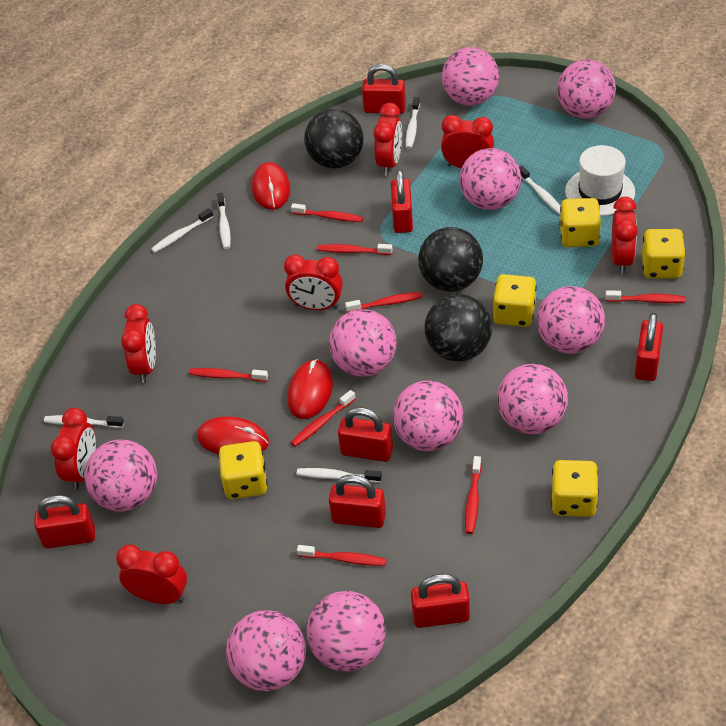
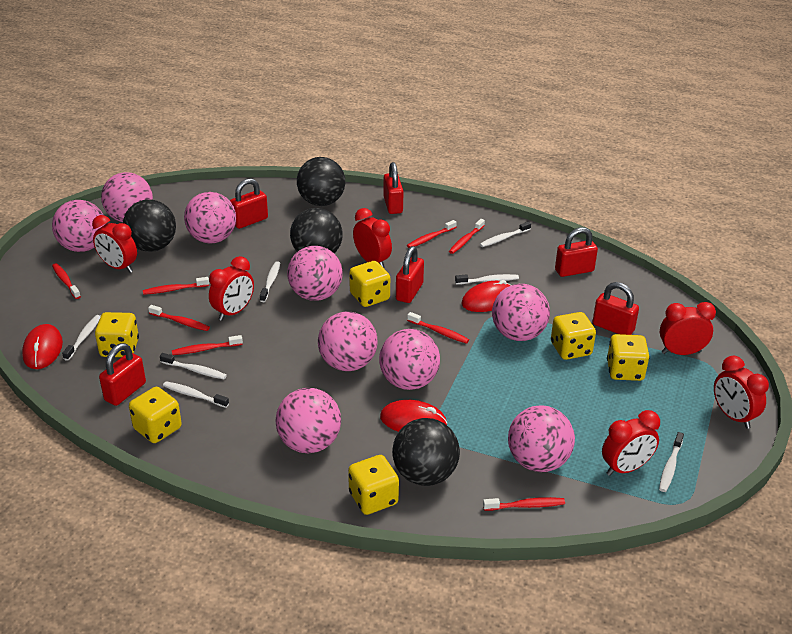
black ball: [304,109,364,169] [418,227,483,292] [425,294,492,362] = 3 -> [123,199,176,252] [290,208,343,253] [297,157,345,206] [392,418,460,486] = 4
pink ball: [84,440,157,512] [226,610,306,692] [306,591,386,671] [329,309,397,377] [393,381,463,451] [442,47,499,106] [459,148,521,210] [497,364,568,434] [537,286,605,354] [557,59,616,119] = 10 -> [52,200,105,252] [101,172,153,222] [184,192,236,244] [275,388,341,453] [287,246,343,301] [318,312,378,371] [379,329,440,390] [492,284,550,341] [508,405,575,472] = 9
red clock: [51,408,96,490] [116,545,187,604] [121,304,156,383] [284,255,343,310] [374,103,402,175] [441,115,494,168] [612,197,638,274] = 7 -> [92,215,137,273] [209,256,254,321] [353,208,392,268] [602,410,660,476] [660,302,716,355] [714,356,769,429] = 6
red padlock: [34,495,95,549] [329,475,386,528] [338,407,393,462] [362,64,406,114] [391,170,413,233] [411,574,470,628] [635,313,663,381] = 7 -> [99,343,146,406] [230,178,268,229] [383,162,403,214] [396,246,424,303] [555,227,598,277] [593,282,639,335] = 6
white hat: [565,145,635,216] = 1 -> none = 0
white toothbrush: [44,415,124,428] [151,208,214,253] [217,193,231,249] [296,468,382,483] [406,97,420,149] [519,165,561,215] = 6 -> [62,315,101,361] [160,353,227,379] [163,381,229,408] [260,261,280,302] [455,274,519,285] [480,222,531,247] [659,432,684,492] = 7
yellow dice: [219,441,267,499] [493,274,537,327] [551,460,599,517] [559,198,601,247] [642,229,686,279] = 5 -> [95,312,139,357] [129,387,182,443] [348,455,399,515] [349,261,390,307] [551,312,596,360] [607,334,650,381] = 6

